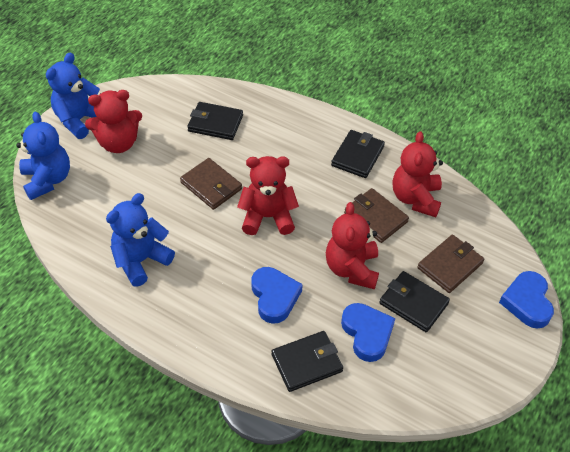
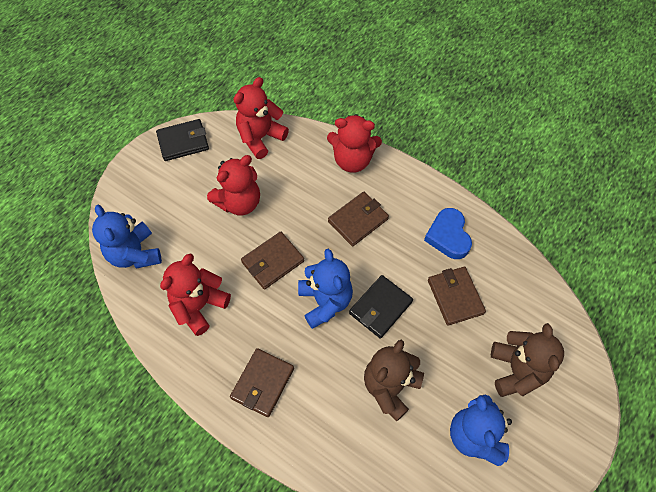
black wallet: [187,102,243,140] [271,331,343,392] [331,130,385,178] [379,271,450,332] = 4 -> [156,119,209,161] [349,275,413,339] = 2
blue heart: [251,267,303,324] [341,303,395,362] [499,271,554,329] = 3 -> [424,208,472,259] = 1
brown teddy bear: none = 0 -> [364,340,424,421] [491,323,564,397] = 2
brown wallet: [180,158,242,210] [344,188,409,243] [417,235,484,293] = 3 -> [230,348,294,417] [241,232,304,289] [328,192,389,246] [428,266,486,326] = 4

